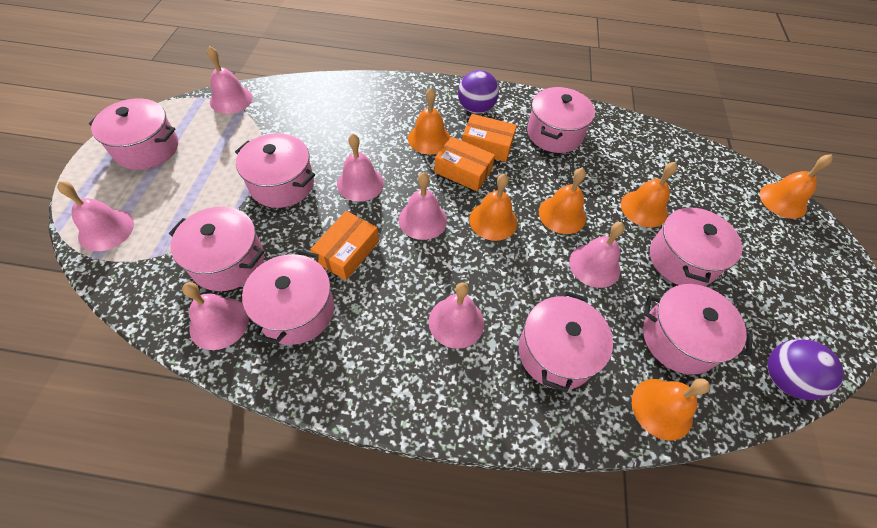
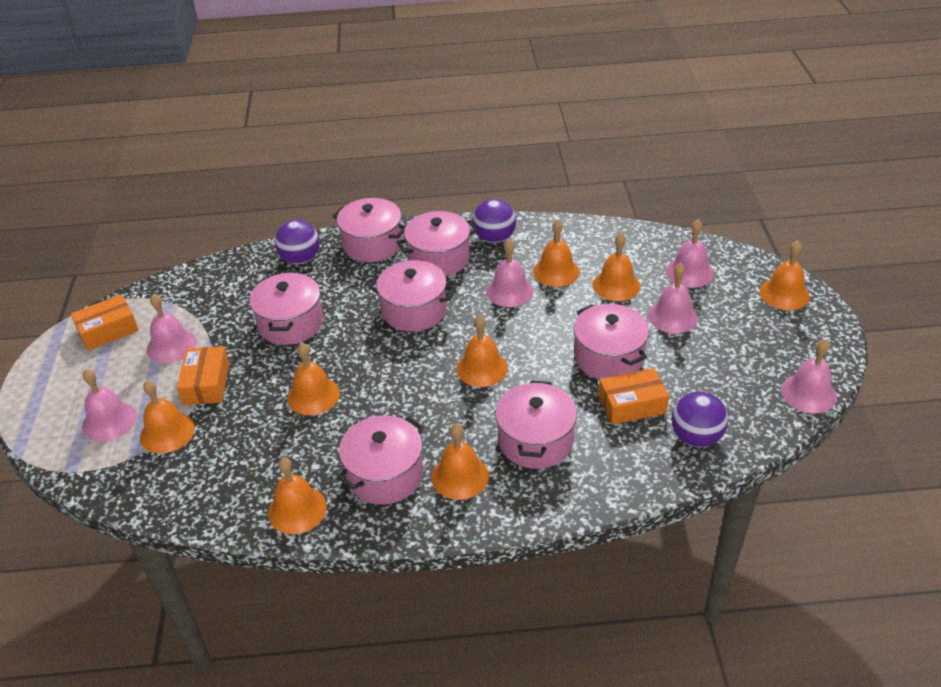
orange bell: [408,88,450,155] [469,174,517,241] [539,168,586,234] [621,162,677,227] [632,378,710,441] [760,154,833,219] = 6 -> [140,380,195,454] [268,457,327,534] [287,343,340,415] [432,423,489,500] [456,315,508,387] [533,219,580,287] [593,233,640,301] [760,240,810,310] = 8
pink bell: [57,181,134,251] [182,282,249,350] [207,46,253,114] [337,134,384,202] [399,172,447,240] [429,282,484,349] [569,222,625,288] = 7 -> [82,369,137,442] [147,294,197,363] [486,239,534,307] [648,263,698,333] [666,219,714,288] [781,339,837,413] = 6
pink pot: [89,99,178,170] [169,206,264,291] [235,133,315,208] [242,250,334,345] [519,291,613,393] [527,87,595,153] [643,284,753,375] [650,205,742,286] = 8 -> [249,272,323,345] [333,198,406,262] [337,416,424,505] [368,260,456,332] [397,211,478,276] [495,380,577,469] [573,304,649,379] = 7
purple ball: [458,70,499,114] [768,339,844,400] = 2 -> [275,220,320,265] [472,199,516,243] [671,392,728,447] = 3

